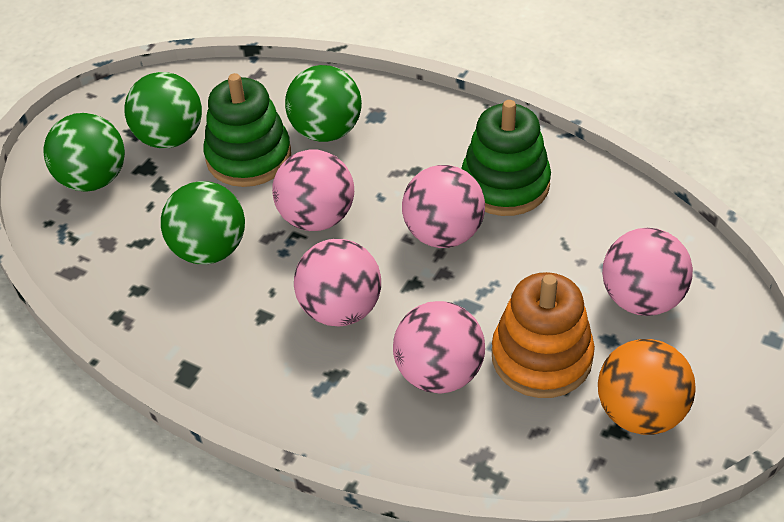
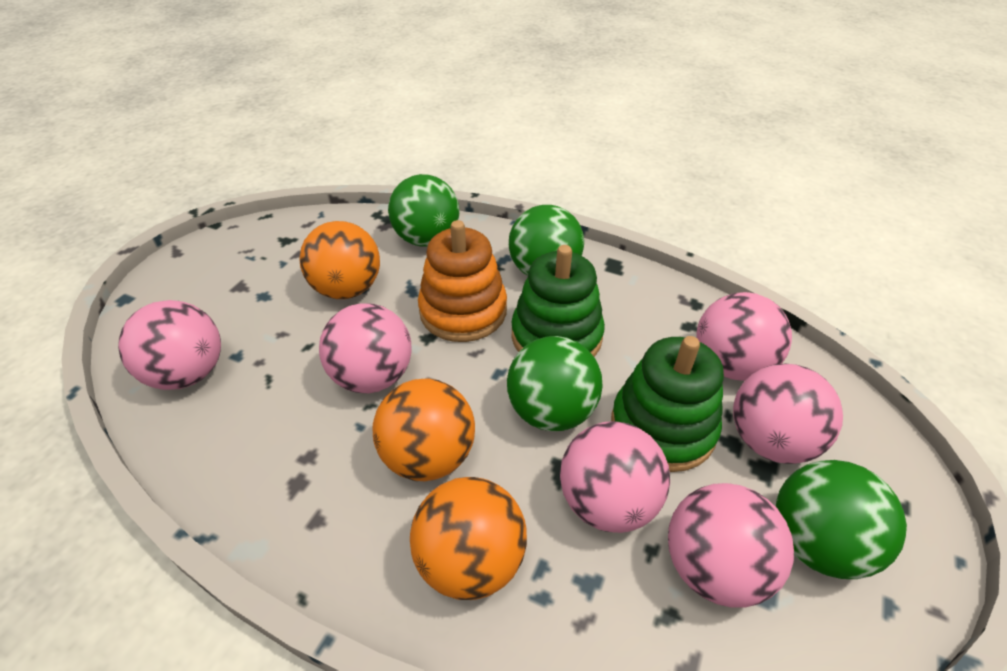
orange ball: [598,339,696,435] = 1 -> [299,221,380,299] [373,378,475,481] [410,477,527,600] = 3
pink ball: [272,149,354,231] [294,239,381,326] [393,301,485,394] [402,165,485,248] [602,228,693,316] = 5 -> [118,300,221,390] [319,303,412,393] [560,421,670,533] [668,483,794,608] [696,292,792,381] [733,364,843,464] = 6

